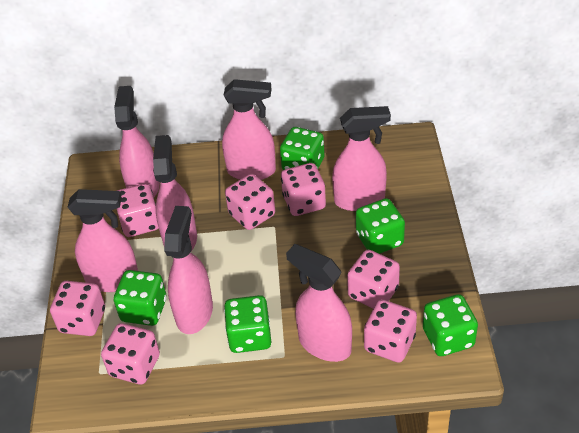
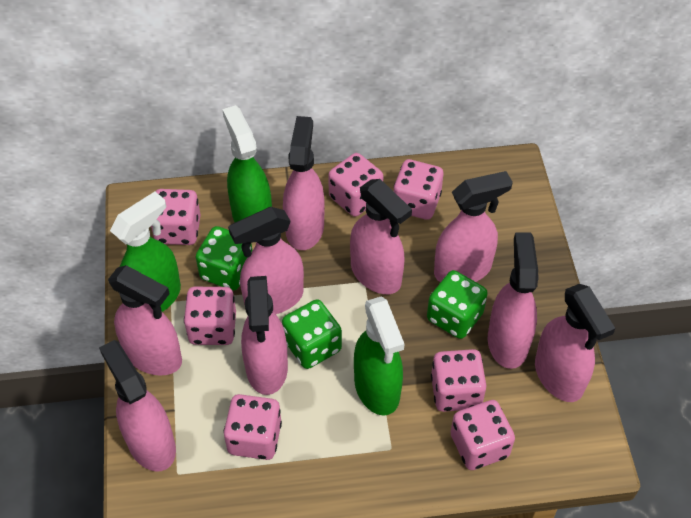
green dice: [114,270,167,326] [224,295,271,353] [280,127,325,170] [356,198,405,254] [423,294,478,356] = 5 -> [196,226,252,290] [282,300,342,369] [427,270,488,339] = 3
green spray bottle: none = 0 -> [110,192,181,312] [222,105,272,222] [354,296,404,416] = 3
pink spray bottle: [68,189,138,292] [114,86,160,198] [153,135,197,251] [164,206,213,334] [222,79,276,180] [286,244,352,362] [332,106,391,211] = 7 -> [99,340,176,472] [108,265,182,376] [228,207,304,314] [241,276,288,395] [283,116,325,250] [350,179,412,294] [434,171,513,282] [488,232,539,369] [535,284,616,402] = 9

